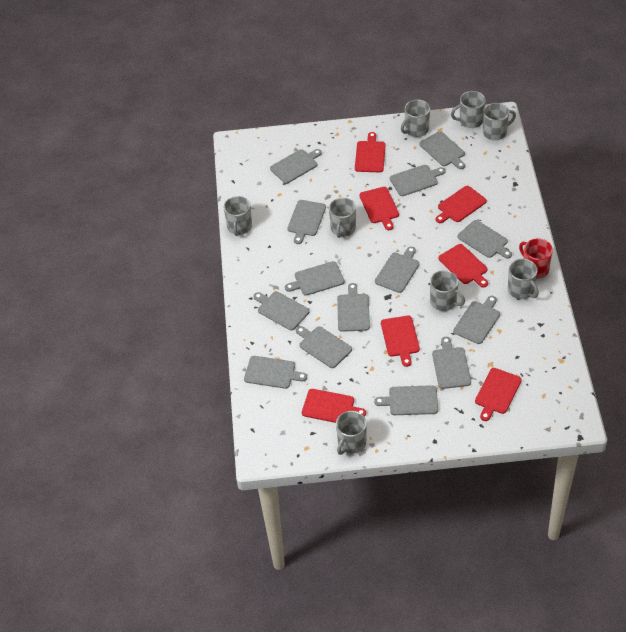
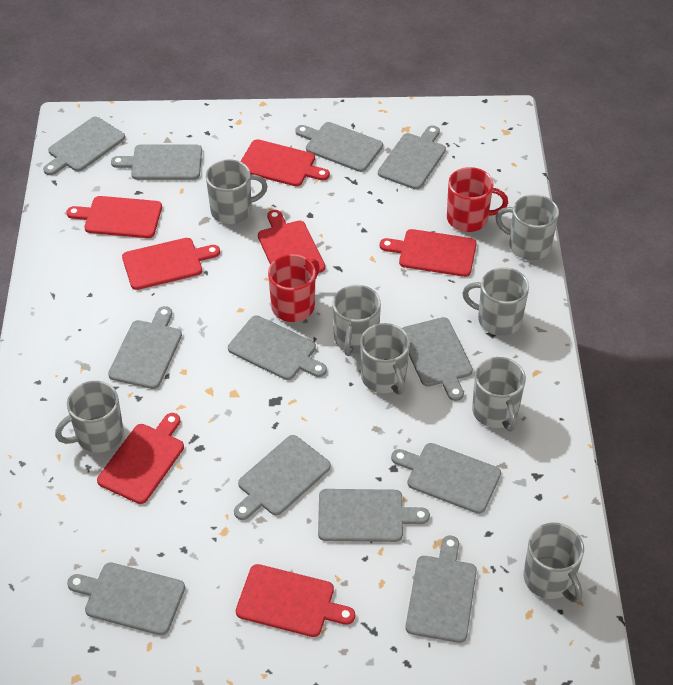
grey cutting board: [244,356,307,389] [253,291,310,331] [270,149,322,184] [285,261,345,296] [287,200,326,244] [296,326,352,368] [337,283,370,332] [374,385,438,415] [375,247,420,293] [390,165,446,196] [419,131,465,169] [432,337,471,389] [453,296,500,344] [457,220,512,259] = 14 -> [43,117,125,175] [67,562,185,635] [108,306,182,389] [111,144,202,180] [228,315,327,380] [234,435,331,520] [295,122,383,172] [318,489,430,542] [378,126,446,189] [391,443,501,514] [402,317,473,401] [405,536,477,643] = 12
red mug: [519,238,553,279] = 1 -> [268,254,320,322] [447,167,508,232] = 2

